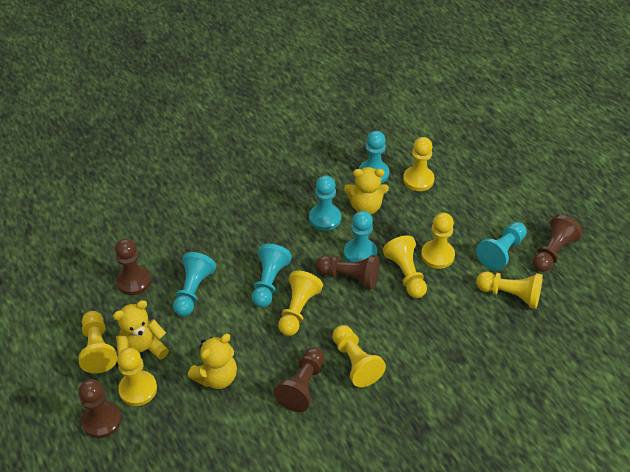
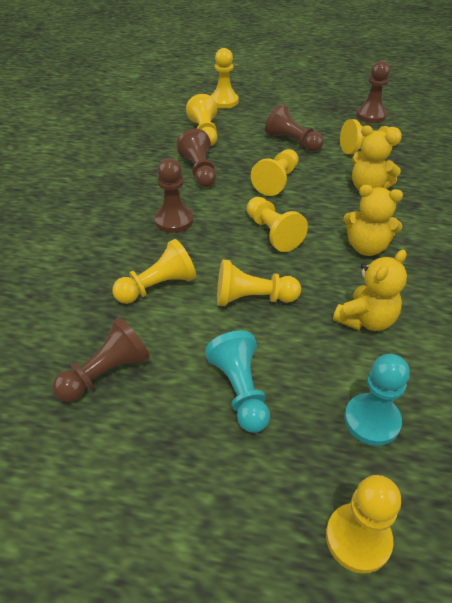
turquoise pawn: [173,252,216,316] [252,244,292,307] [309,175,341,231] [344,211,377,262] [359,131,389,184] [476,222,527,271] = 6 -> [205,331,270,433] [344,354,410,446] = 2

